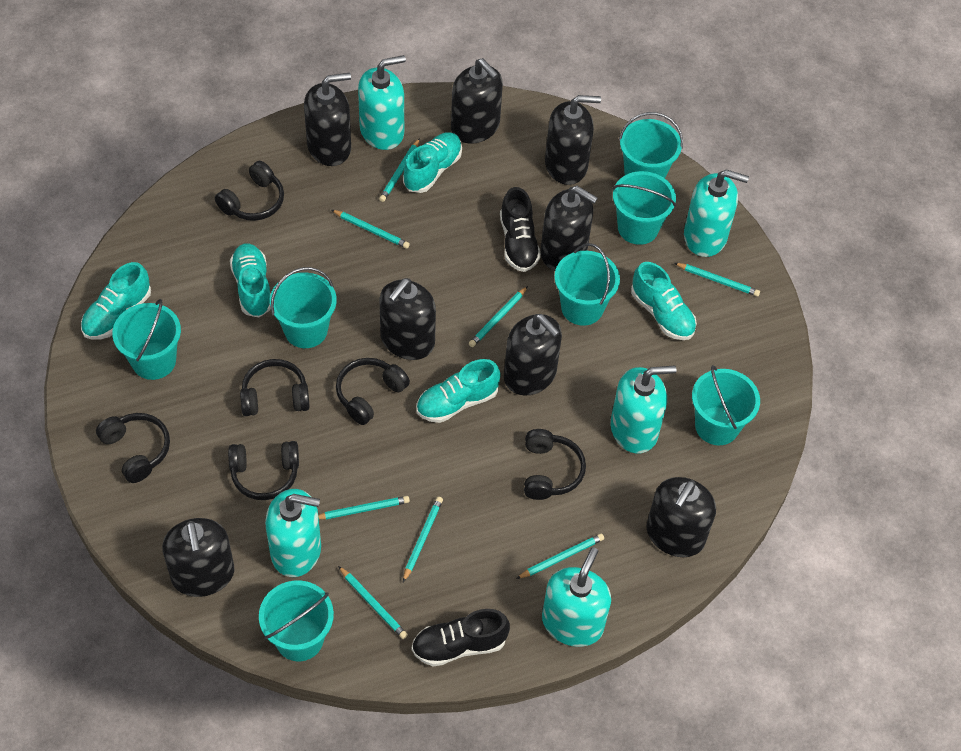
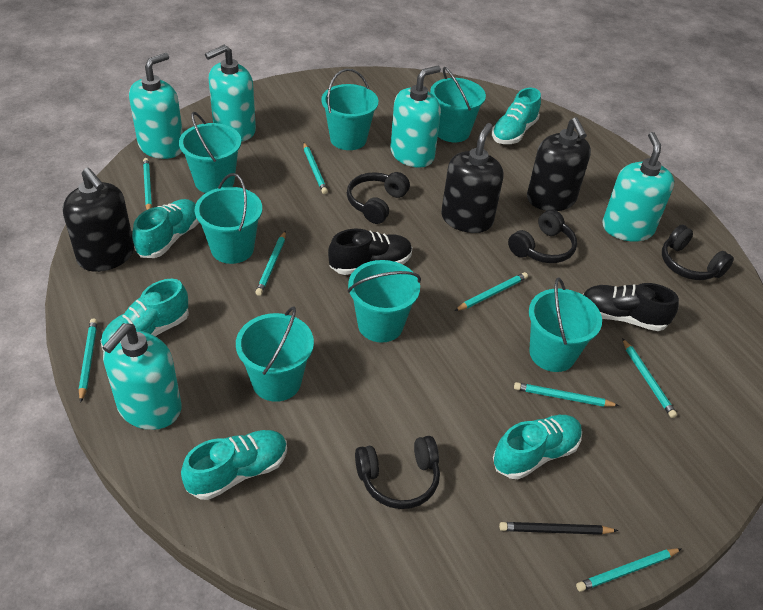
black headphones: [96,413,170,483] [215,161,284,221] [228,441,299,500] [240,359,310,416] [336,358,410,425] [524,429,586,500] = 6 -> [347,172,410,224] [355,436,440,509] [508,209,577,263] [662,225,734,280] = 4
black pencil: none = 0 -> [499,522,618,535] = 1
black soap dispenser: [162,518,234,597] [304,73,351,166] [379,278,436,360] [451,58,503,143] [504,314,562,396] [540,186,598,270] [545,95,601,185] [646,477,716,557] = 8 -> [63,168,134,272] [441,123,504,233] [527,117,591,211] = 3

